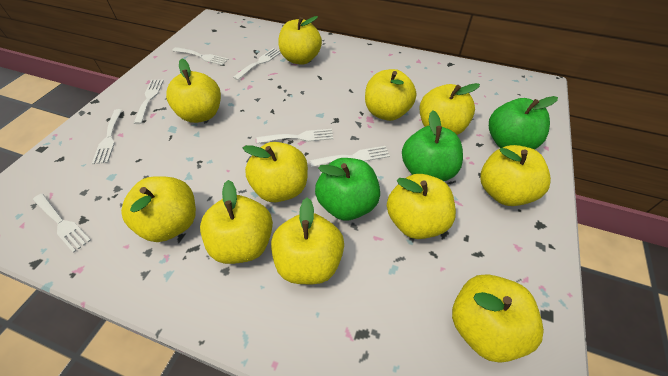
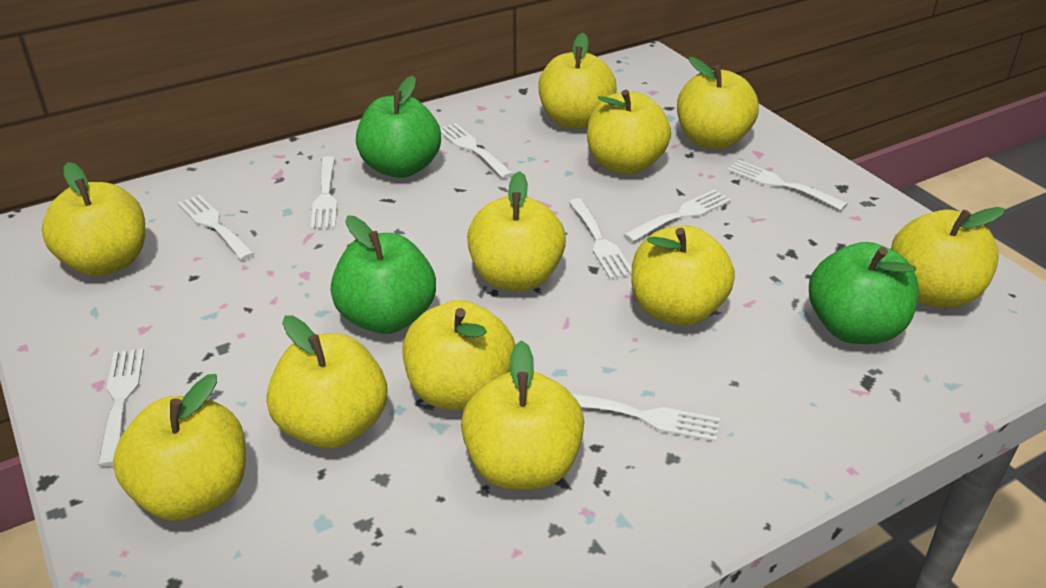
white fork: [33,194,91,253] [92,109,122,164] [134,79,164,124] [172,47,229,65] [233,48,281,80] [256,129,333,143] [310,146,390,167] = 7 -> [98,349,144,467] [178,195,255,260] [311,156,337,229] [440,123,514,179] [569,198,632,279] [572,394,720,442] [623,189,731,242] [727,160,848,211] = 8

